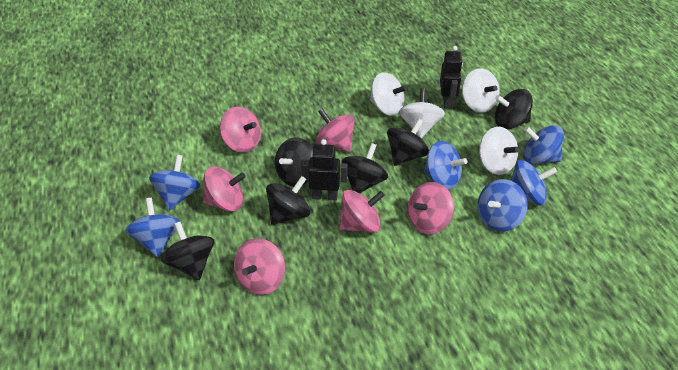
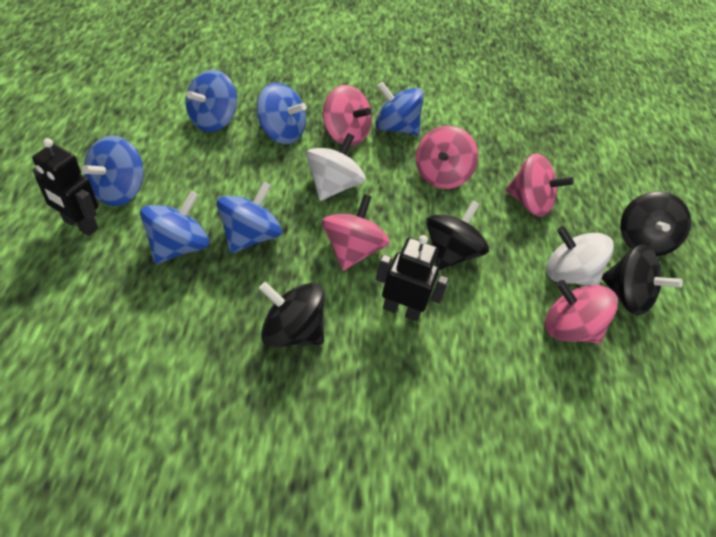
black spinning top: [161,222,214,280] [266,176,310,225] [275,137,314,186] [342,143,388,193] [387,118,429,166] [495,89,533,129] = 6 -> [259,282,325,347] [426,200,489,270] [602,245,683,316] [620,191,691,256] = 4
pink spinning top: [203,167,246,212] [220,107,261,153] [234,238,285,295] [316,108,355,152] [339,190,385,233] [408,182,454,234] = 6 -> [322,194,390,271] [323,85,372,146] [416,126,478,189] [506,153,574,217] [545,280,618,344] = 5
white spinning top: [370,72,407,116] [399,88,445,138] [462,68,500,112] [479,127,519,175] = 4 -> [306,133,366,201] [546,226,614,286] = 2

